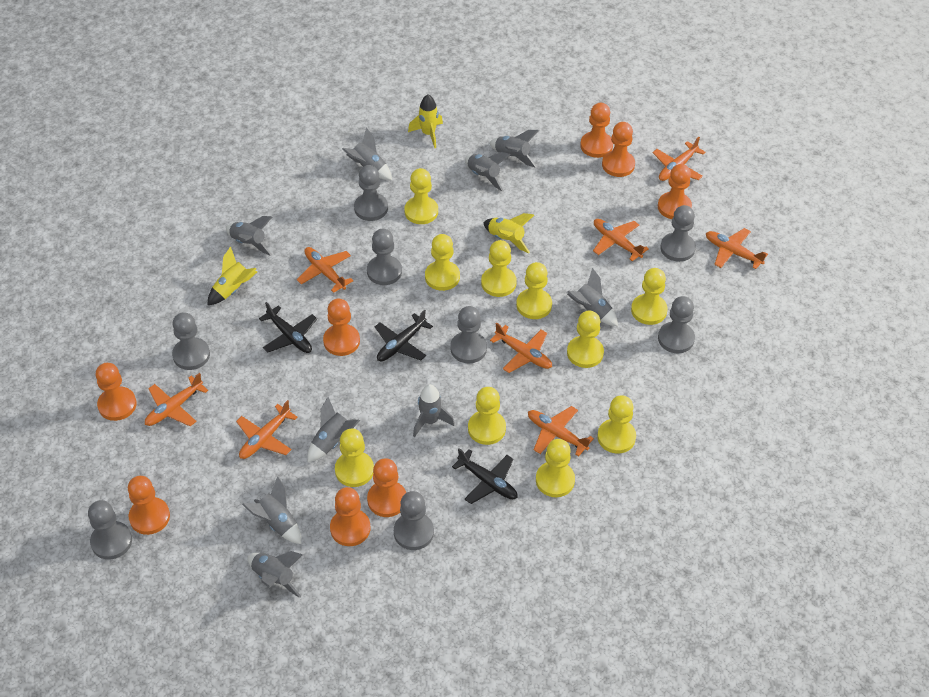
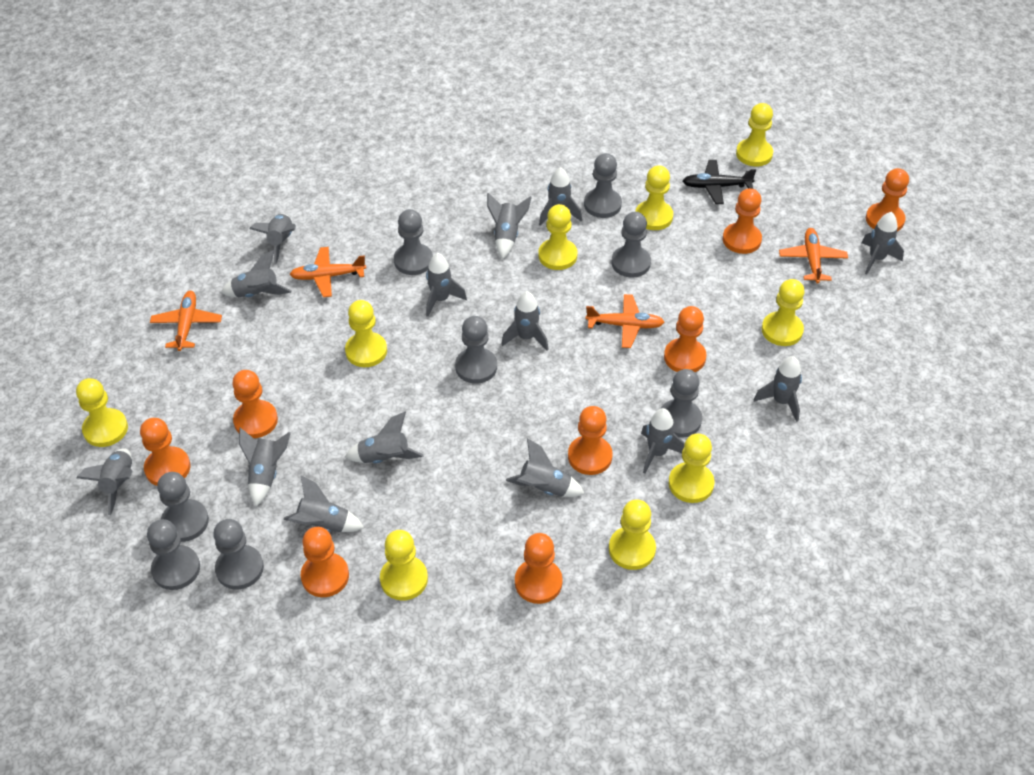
black plane: [259,302,317,353] [375,310,433,361] [452,448,518,504] = 3 -> [683,160,756,204] = 1
grey rocket: [226,216,272,256] [242,476,301,544] [247,551,303,598] [307,397,360,462] [342,128,392,180] [413,384,455,437] [465,152,511,191] [489,130,539,168] [567,268,618,326] = 9 -> [76,448,132,515] [221,250,292,297] [239,428,291,506] [250,214,296,264] [283,476,364,532] [345,412,423,463] [426,253,467,317] [487,193,532,259] [501,291,549,351] [506,438,585,497] [539,167,582,226] [641,408,685,474] [754,356,802,422] [862,212,904,274] = 14
orange plane: [145,373,208,426] [236,400,298,459] [297,247,353,293] [490,323,552,373] [528,406,594,456] [593,219,649,261] [653,137,705,181] [706,228,768,269] = 8 -> [150,291,222,351] [290,247,366,297] [586,294,664,348] [779,228,848,284] = 4
yellow pawn: [335,429,374,487] [404,168,438,224] [425,234,460,291] [468,387,506,445] [481,240,517,297] [516,262,552,319] [536,439,575,497] [567,310,604,368] [597,395,636,454] [631,268,668,325] = 10 -> [76,378,128,447] [345,300,387,367] [380,530,428,601] [538,204,578,270] [609,499,656,570] [635,165,673,230] [669,433,714,503] [736,103,773,166] [762,279,805,346] = 9
yellow rocket: [208,246,257,305] [408,95,443,148] [484,213,534,253] = 3 -> none = 0

